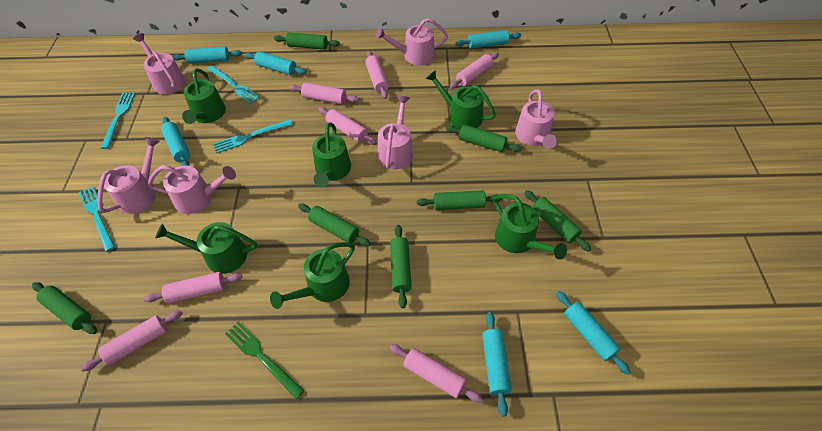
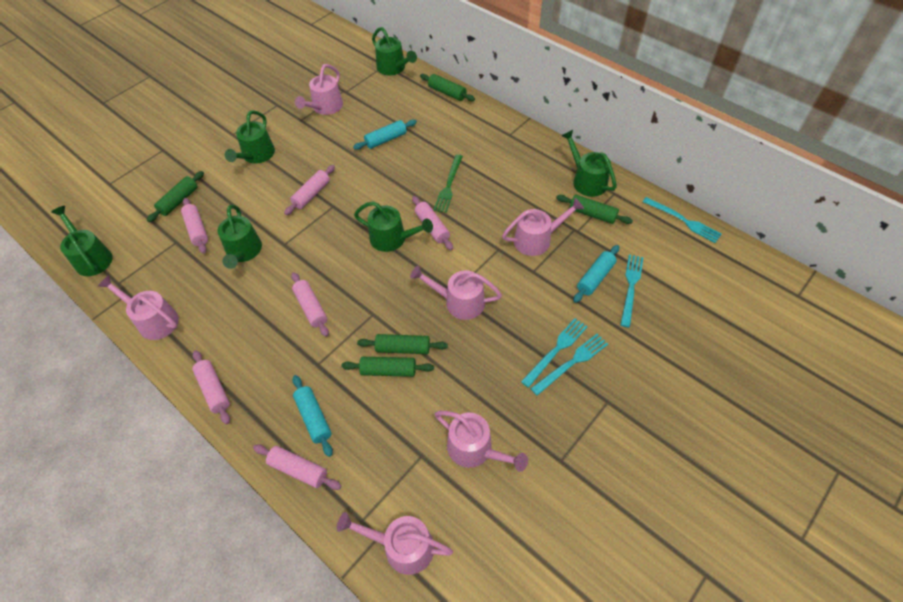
green rolling pin: [32,282,97,334] [274,32,340,50] [298,204,371,246] [390,225,412,308] [417,190,503,210] [446,125,521,152] [524,190,591,252] = 7 -> [147,171,204,222] [341,357,434,377] [357,334,448,354] [420,74,475,101] [556,195,633,224] = 5
pink rolling pin: [81,310,183,371] [144,272,243,304] [289,83,359,104] [318,107,377,145] [365,51,389,99] [389,344,483,403] [450,52,499,89] = 7 -> [181,198,208,254] [192,350,230,425] [253,444,341,490] [284,165,335,215] [291,272,329,337] [412,196,453,250] = 6
turquoise rolling pin: [161,117,190,166] [172,47,242,64] [245,51,306,75] [455,30,521,49] [482,312,512,417] [556,291,630,375] = 6 -> [293,375,333,457] [353,119,417,150] [573,245,619,303] = 3

